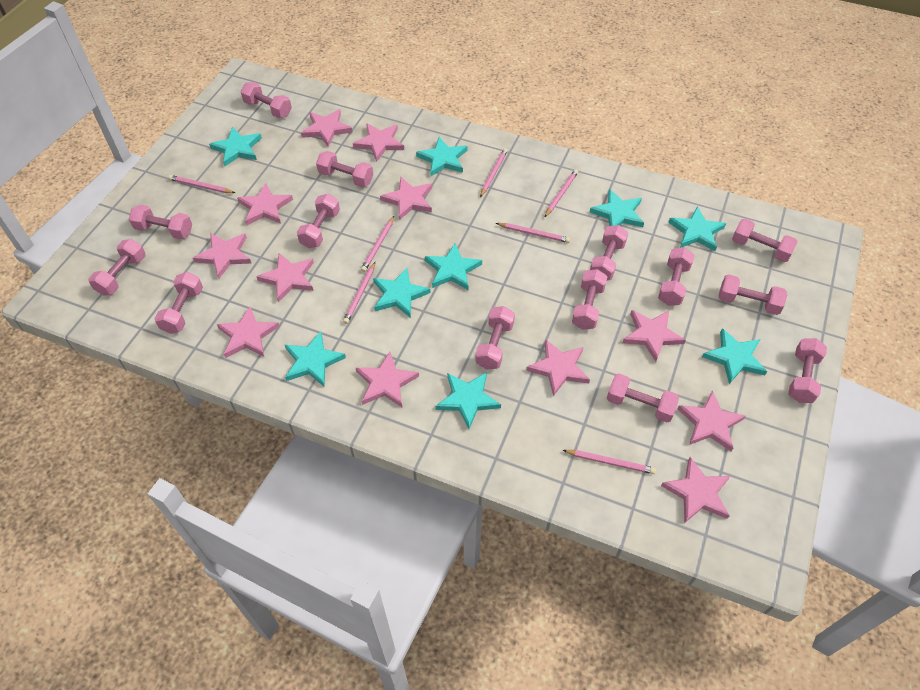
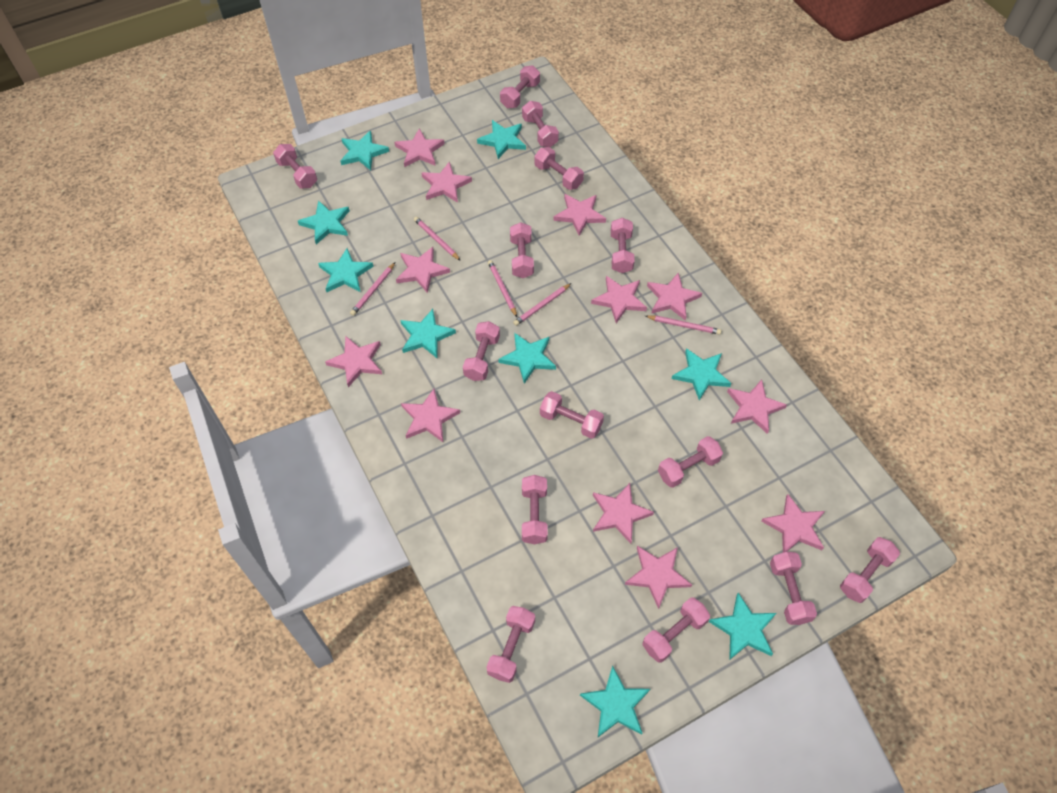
pink pencil: [168,175,235,193] [343,262,375,324] [361,216,394,272] [480,148,508,197] [496,223,570,243] [545,169,578,217] [563,450,656,474] = 7 -> [350,262,395,316] [414,217,461,261] [488,260,517,317] [513,283,571,326] [645,315,722,335] = 5

